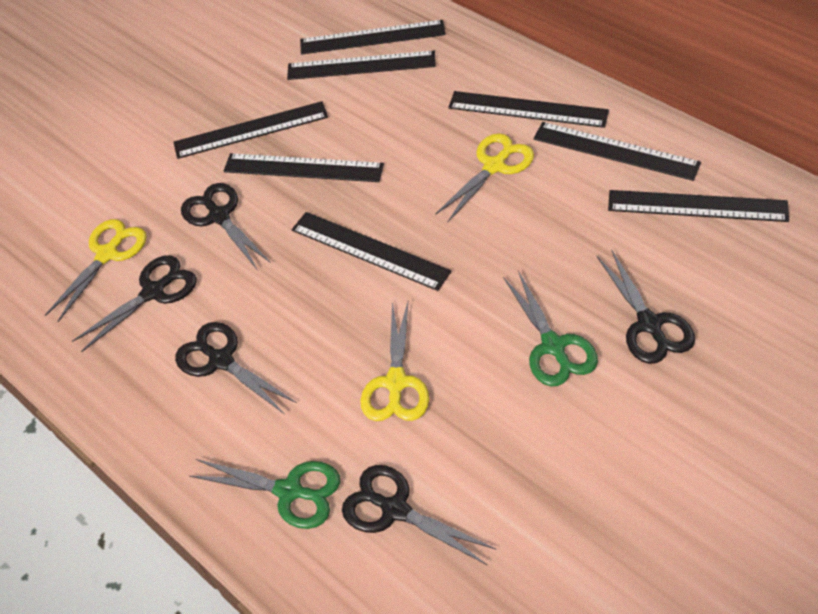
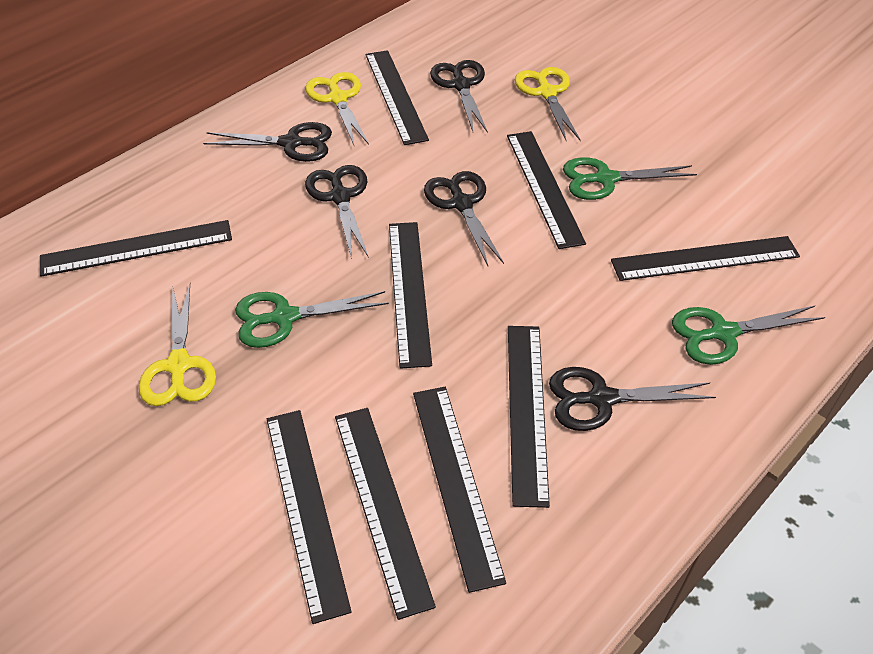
black ruler: [174,101,328,159] [224,153,384,182] [287,51,436,80] [292,212,451,291] [300,20,446,55] [448,91,609,128] [533,122,701,181] [608,190,789,222] = 8 -> [40,220,232,277] [267,410,352,624] [335,408,436,620] [365,50,429,145] [389,222,432,369] [413,387,506,593] [507,131,586,249] [508,326,550,508] [611,236,800,281] = 9
green scissors: [189,459,340,529] [503,271,598,386] = 2 -> [235,291,389,348] [563,157,697,200] [672,306,825,365] = 3

